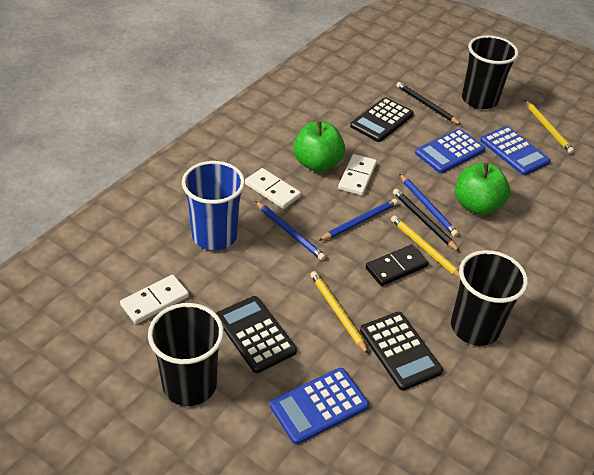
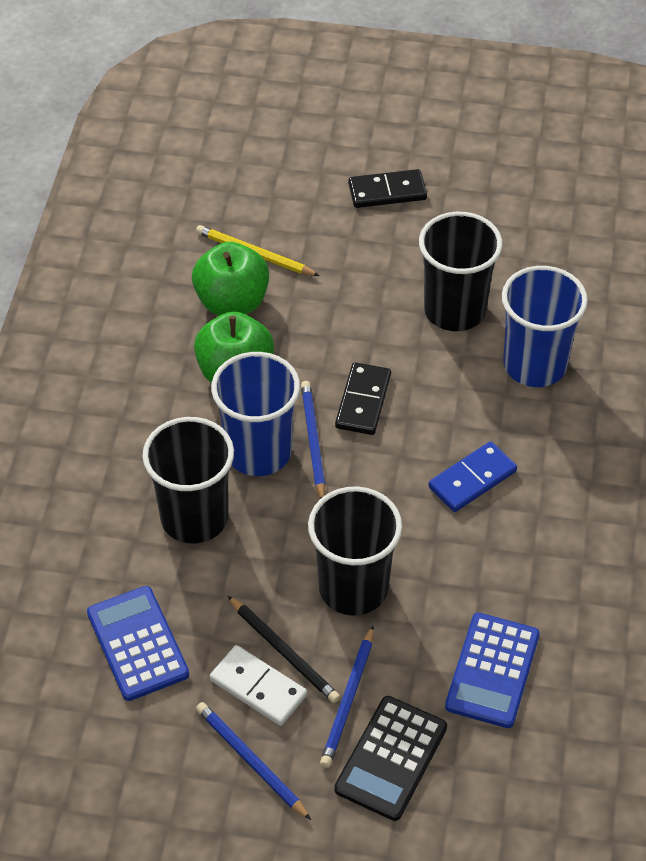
black calculator: [216,296,297,373] [350,97,414,142] [360,312,443,390] = 3 -> [334,696,447,821] = 1
black domino: [366,245,429,286] = 1 -> [335,362,391,435] [348,169,427,208] = 2
black pencil: [393,189,460,252] [396,82,461,125] = 2 -> [228,596,340,703] = 1
blue calculator: [270,368,369,444] [415,129,485,173] [480,126,551,175] = 3 -> [87,586,189,701] [445,613,540,728] = 2
blue cup: [182,161,245,250] = 1 -> [211,352,300,476] [502,266,588,387] = 2
blue domino: none = 0 -> [428,441,517,512] = 1
white domino: [120,275,189,324] [245,168,301,209] [338,154,377,195] = 3 -> [210,645,307,726] = 1
yellow pencil: [310,271,369,354] [391,215,460,278] [525,100,574,154] = 3 -> [196,225,320,276] = 1

